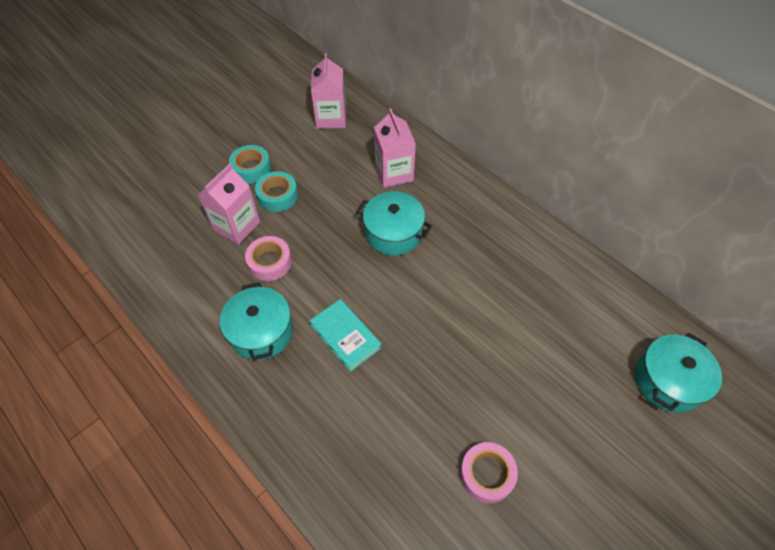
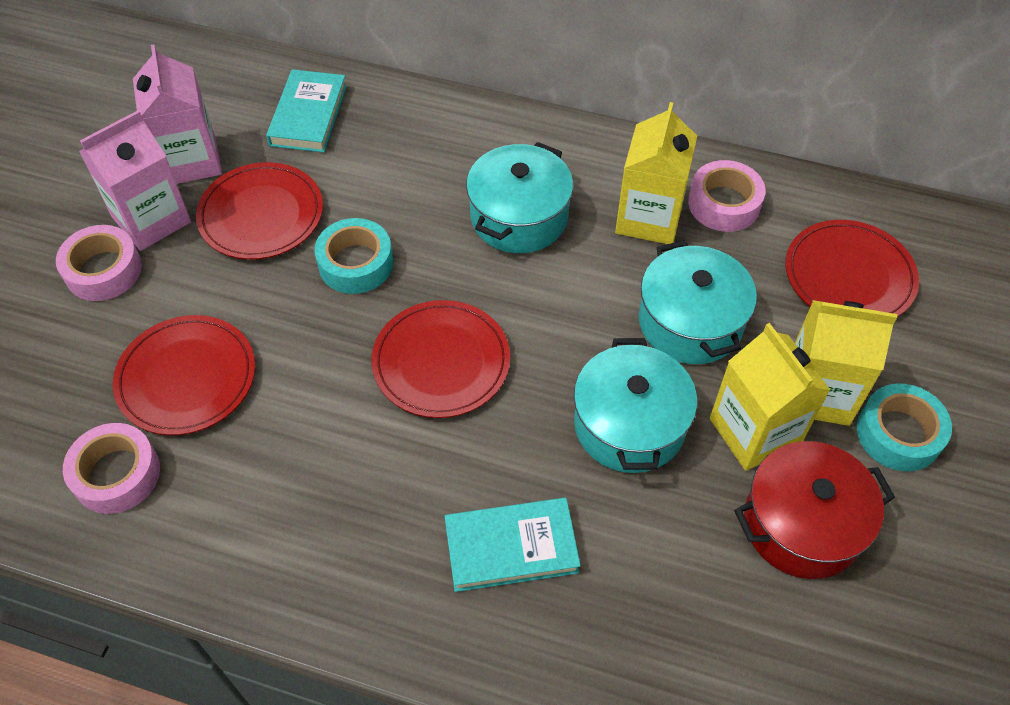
pink carton: [198,164,260,244] [311,53,346,129] [374,108,416,187] = 3 -> [79,110,191,251] [133,45,222,184] = 2
pink tape: [245,236,292,281] [460,442,518,503] = 2 -> [56,225,142,301] [63,423,160,514] [688,160,766,232] = 3
red plate: none = 0 -> [113,315,255,435] [196,162,323,260] [372,300,510,418] [786,220,919,317] = 4
red pot: none = 0 -> [734,441,895,579] = 1
turquoise book: [309,299,382,372] = 1 -> [266,69,347,153] [445,498,581,592] = 2
yellow carton: none = 0 -> [615,102,697,244] [710,323,830,471] [795,300,897,426] = 3

